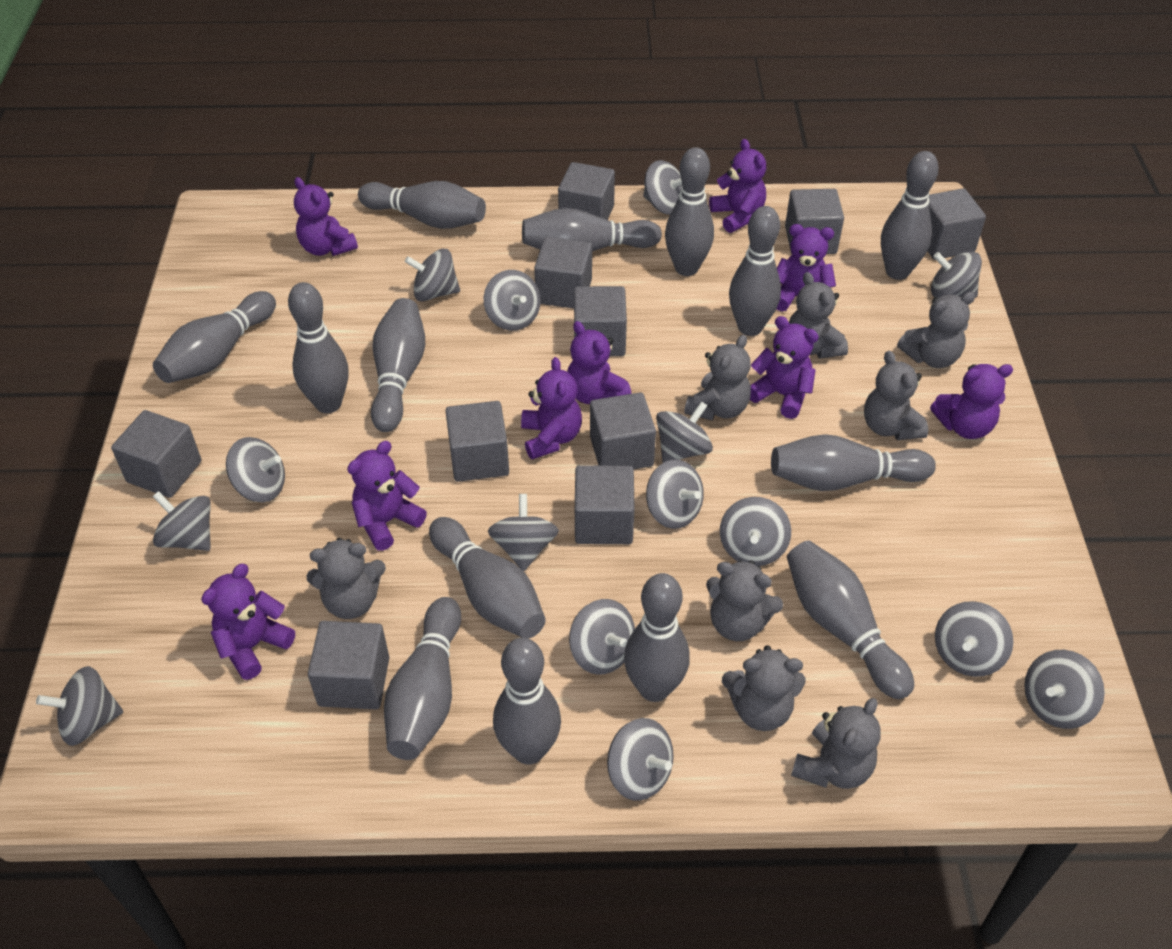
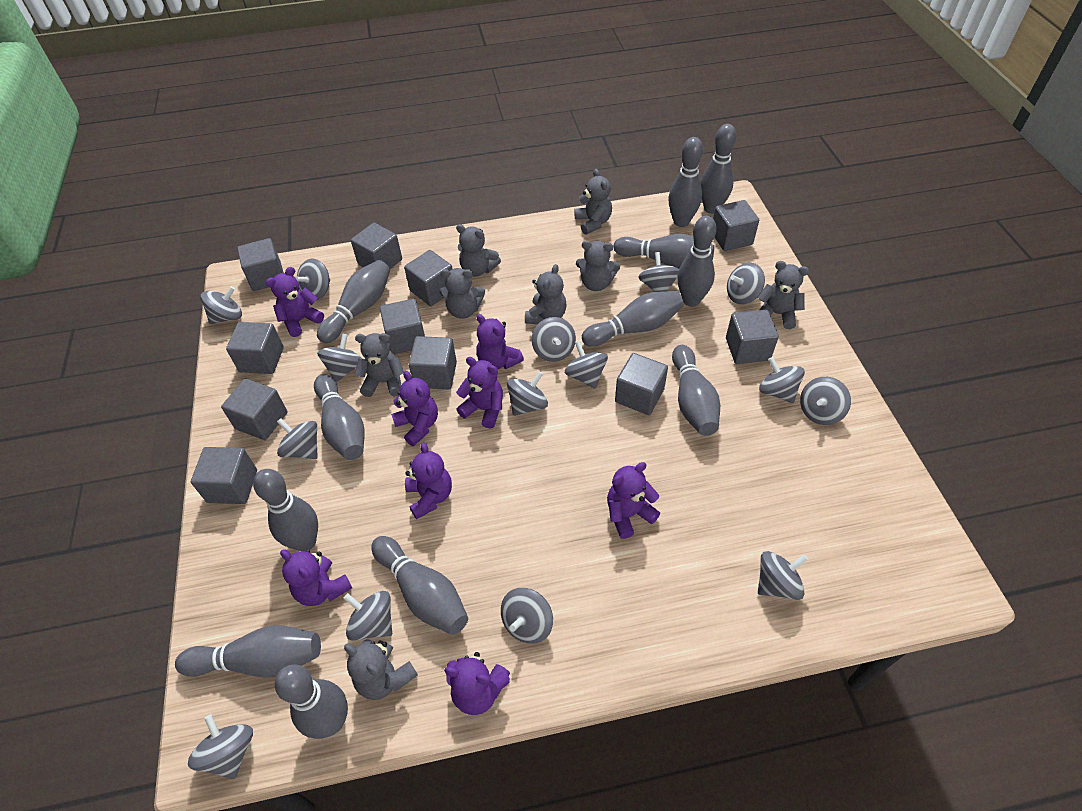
grey bowling pin: [153,291,276,383] [288,282,348,413] [358,181,486,229] [371,298,425,432] [384,597,461,760] [429,517,546,639] [493,638,561,765] [522,208,662,251] [624,573,690,702] [665,147,714,276] [729,206,781,336] [771,434,936,491] [787,541,914,699] [881,151,939,280] = 14 -> [175,625,321,678] [253,469,318,551] [275,665,348,739] [314,374,365,460] [317,260,390,343] [371,536,468,635] [582,291,684,347] [614,234,714,268] [668,137,703,227] [672,345,720,436] [677,216,717,307] [700,124,736,214] = 12
grey cube: [111,410,201,498] [308,621,389,710] [445,401,509,482] [534,237,592,309] [558,162,615,220] [574,286,627,356] [575,465,635,544] [590,392,656,469] [785,189,844,254] [927,188,986,260] = 10 -> [191,447,257,504] [221,379,287,440] [226,322,284,374] [237,238,284,291] [351,223,402,269] [380,299,425,354] [404,250,452,306] [409,336,457,389] [615,353,668,415] [713,200,759,251] [726,310,779,364] = 11
purple teddy bear: [201,564,295,680] [294,177,358,256] [347,441,427,551] [521,357,582,459] [567,321,631,404] [709,139,766,233] [750,316,819,419] [777,224,836,311] [930,364,1013,439] = 9 -> [266,267,324,337] [280,549,352,606] [391,371,438,446] [405,442,452,519] [444,652,510,715] [456,357,503,429] [476,314,524,369] [607,462,660,539] = 8

